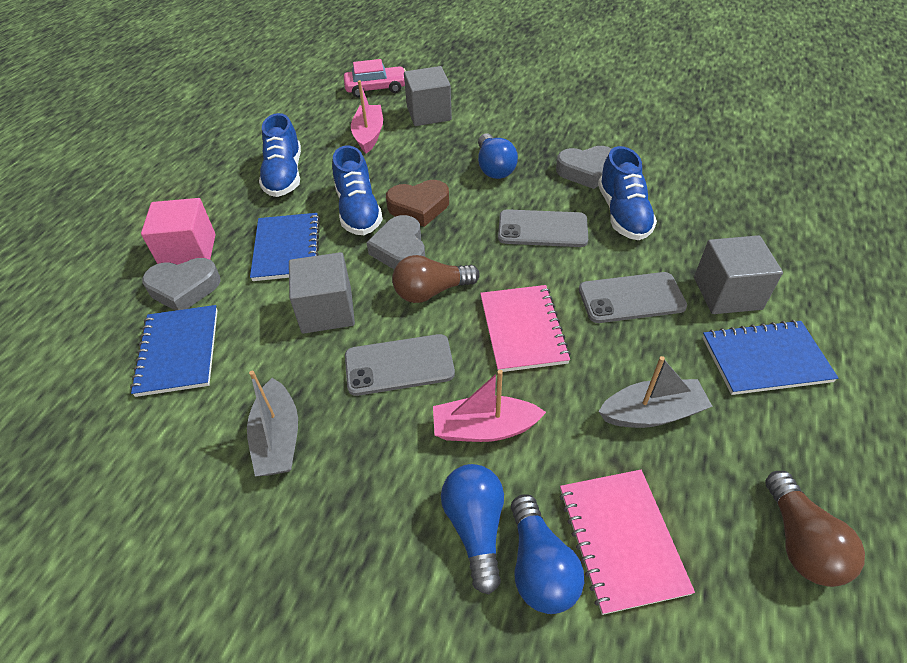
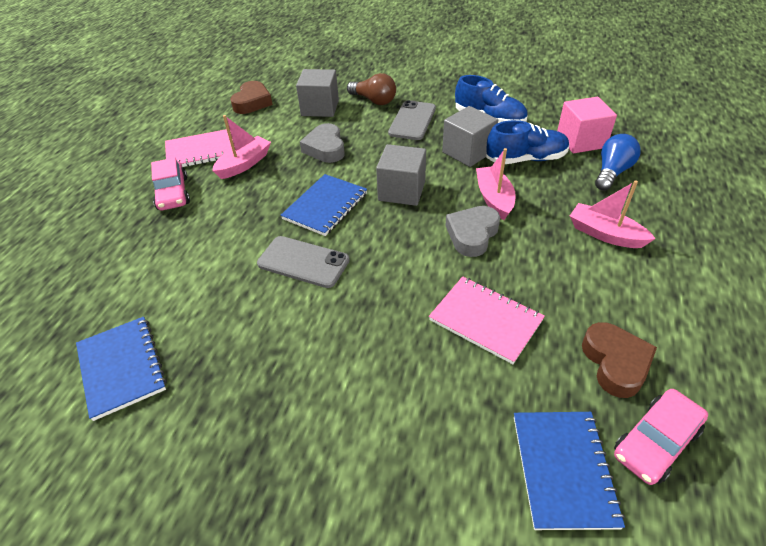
blue light bulb: [441,464,504,595] [478,133,518,179] [511,494,584,614] = 3 -> [595,134,641,191] = 1
blue shoe: [259,113,301,197] [332,145,383,235] [598,146,657,240] = 3 -> [455,75,528,123] [486,120,569,164] = 2
brown heart: [386,180,449,227] = 1 -> [230,81,273,114] [582,322,657,398] = 2
brown light bulb: [392,255,480,303] [765,471,865,587] = 2 -> [347,73,396,105] = 1
grey boat: [247,371,298,476] [598,356,713,428] = 2 -> none = 0
grey heart: [142,258,221,311] [367,215,425,269] [556,146,612,189] = 3 -> [300,123,345,163] [445,206,500,257] = 2
grey phone: [345,334,455,396] [498,209,588,247] [579,272,687,323] = 3 -> [257,236,350,288] [388,100,436,140] = 2
pink boat: [351,80,383,153] [433,370,546,442] = 2 -> [212,115,271,179] [476,148,516,220] [570,180,656,248] = 3
pink car: [344,59,406,97] = 1 -> [151,158,190,210] [614,389,708,485] = 2

